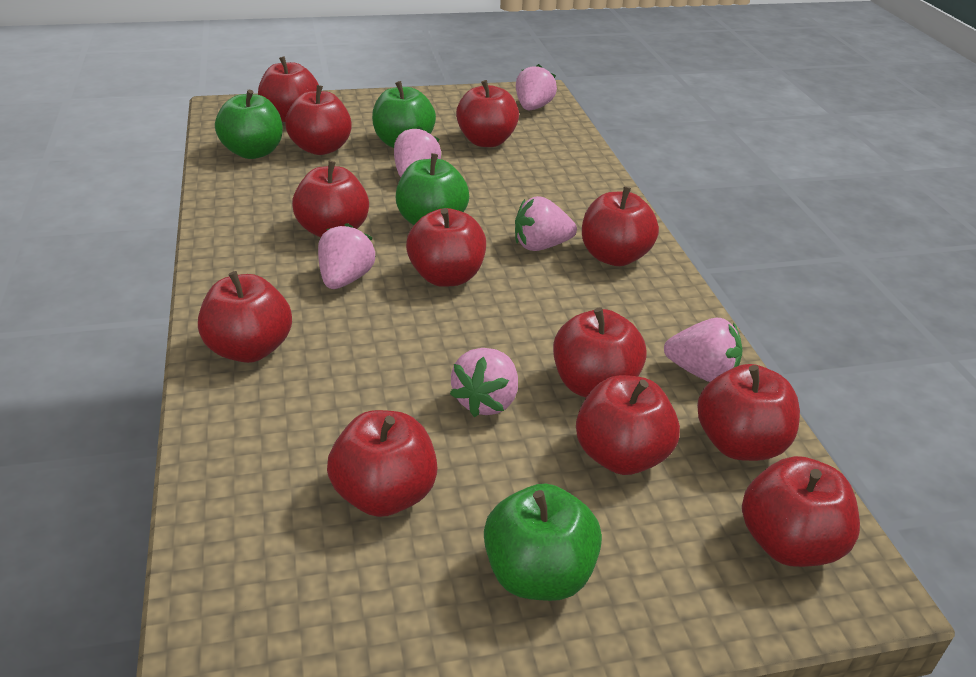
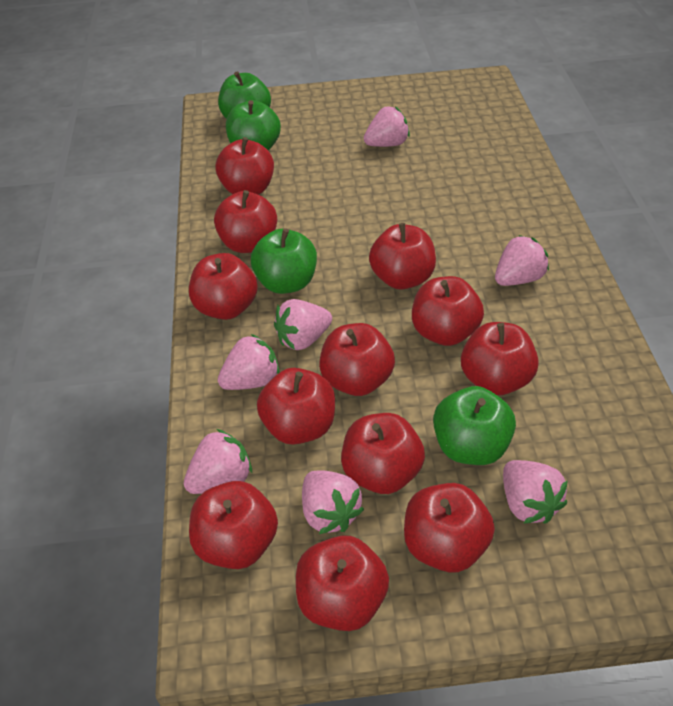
pink strawberry: [318,223,376,289] [394,126,441,177] [450,348,518,417] [515,196,577,251] [516,64,557,110] [664,318,743,382] = 6 -> [184,429,252,494] [218,334,280,390] [274,299,332,350] [302,470,364,534] [364,106,410,147] [495,235,549,286] [503,460,568,524] = 7

